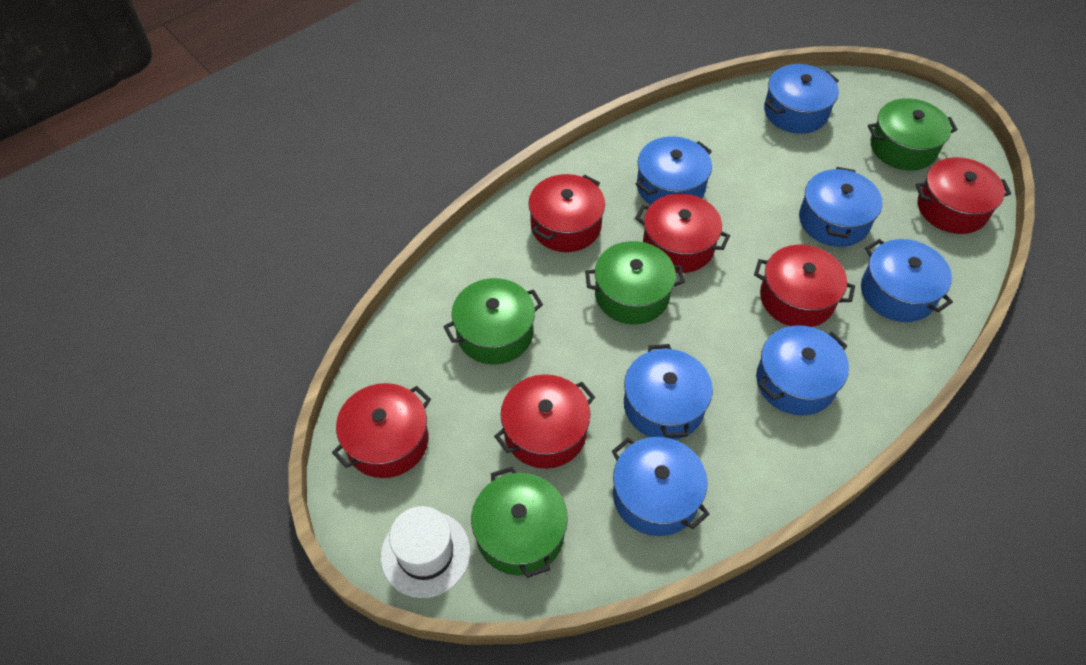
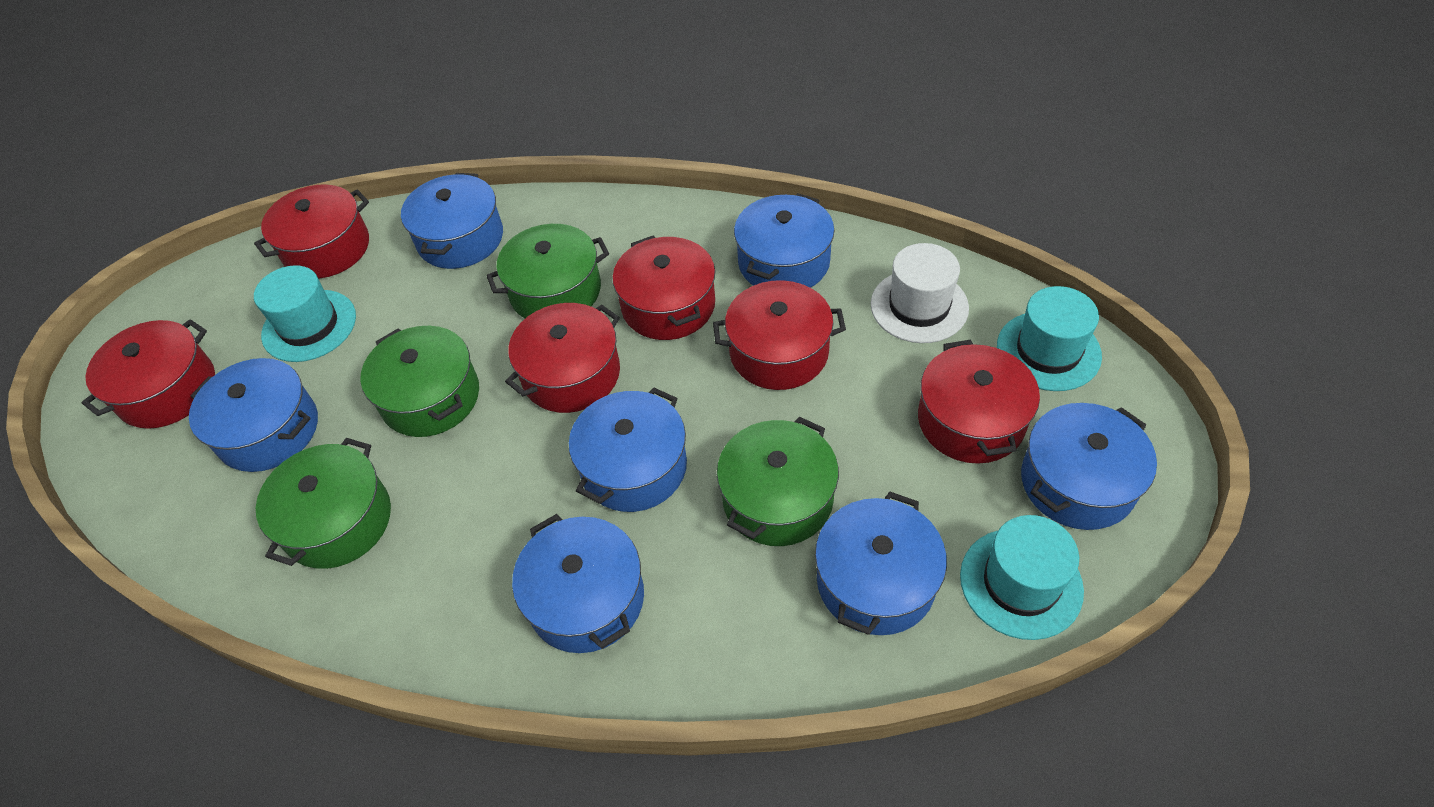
turquoise hat: none = 0 -> [254,265,356,362] [960,515,1084,640] [997,286,1102,391] = 3

